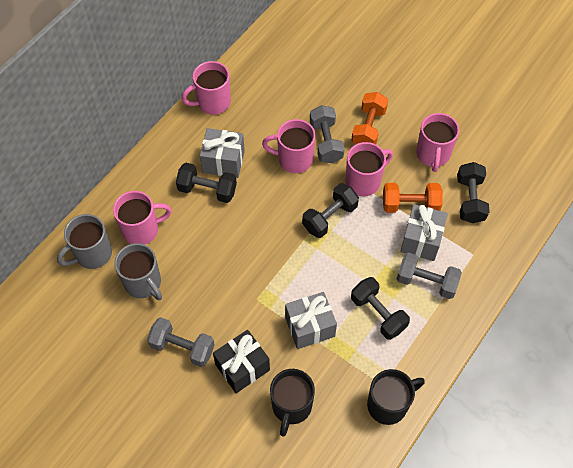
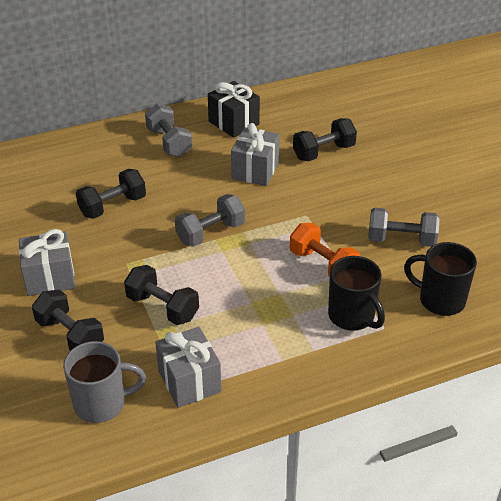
grey mug: [57,214,112,269] [114,243,162,300] = 2 -> [63,341,146,423] = 1
orange dumbbell: [351,92,388,144] [383,183,443,213] = 2 -> [290,223,360,277] = 1
pink mug: [113,191,172,245] [182,61,231,115] [262,119,315,173] [345,142,393,196] [416,113,459,172] = 5 -> none = 0

